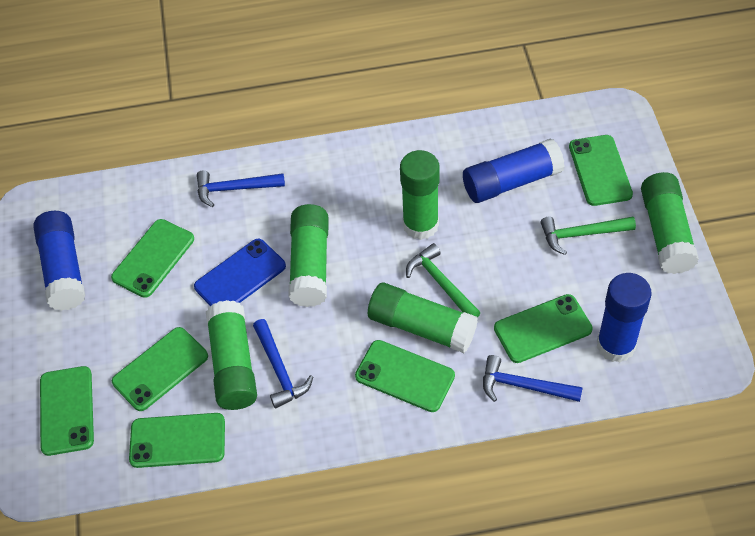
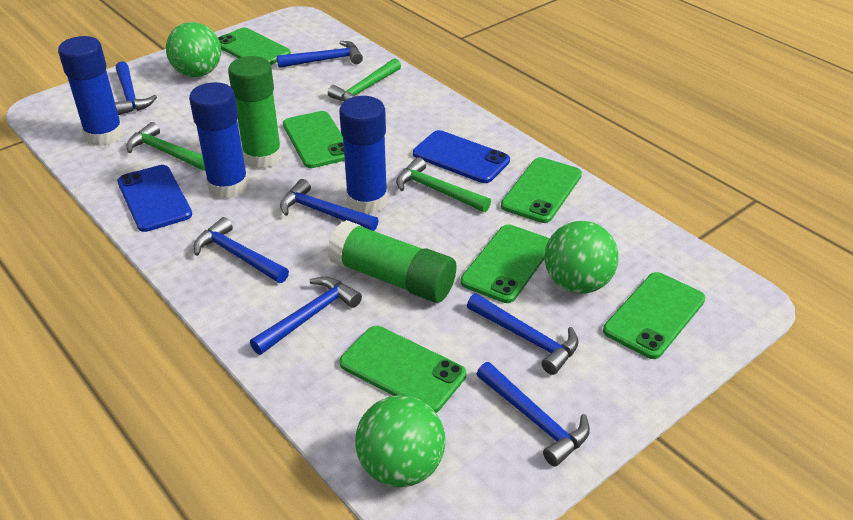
blue hammer: [197,170,285,207] [253,319,313,408] [483,355,583,402] = 3 -> [115,61,157,115] [194,217,289,283] [250,277,362,355] [277,41,363,68] [280,179,379,231] [467,294,579,375] [477,362,590,467] = 7
blue phone: [194,238,286,306] = 1 -> [117,165,192,232] [413,130,510,183] = 2
green ball: none = 0 -> [166,22,221,77] [355,395,445,487] [545,221,619,294] = 3
green glue stick: [206,300,257,410] [288,204,329,307] [368,283,478,353] [400,150,439,240] [641,172,699,274] = 5 -> [228,56,282,169] [327,220,457,303] = 2
green hammer: [406,243,481,317] [541,217,636,255] = 2 -> [126,122,205,171] [328,58,401,101] [396,157,491,212] = 3
green phone: [40,366,94,456] [111,219,194,298] [112,327,208,411] [129,413,225,468] [355,340,455,412] [494,294,593,363] [569,135,633,206] = 7 -> [218,27,291,65] [283,111,345,168] [340,326,466,413] [461,224,549,303] [501,157,582,223] [603,272,705,359] = 6

